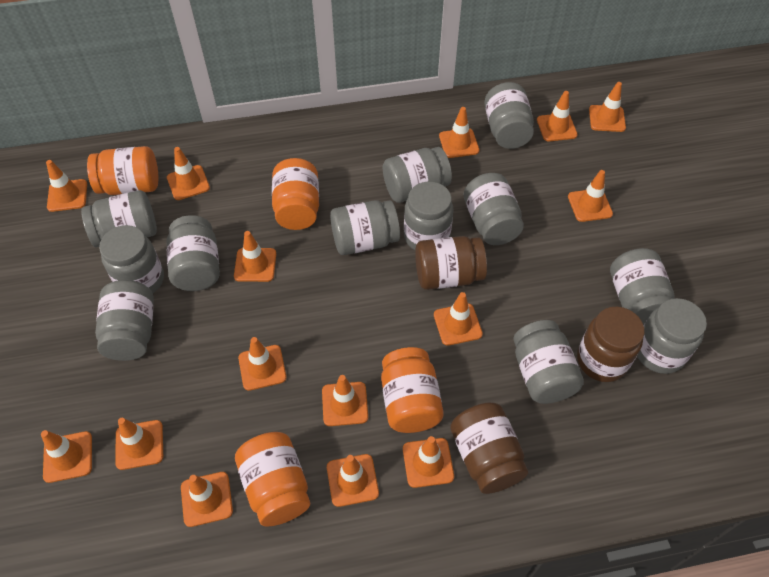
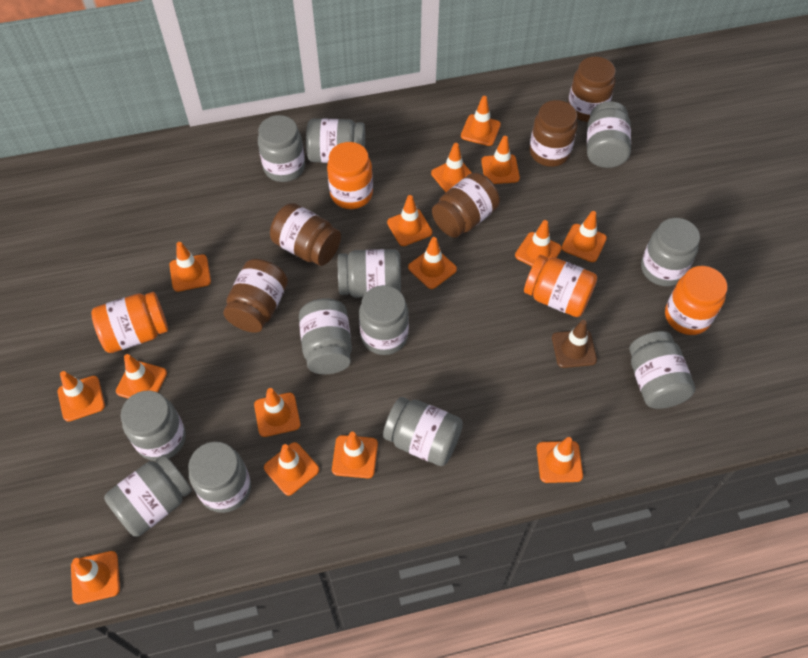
brown jar: [415,236,487,290] [450,402,528,494] [577,307,645,382] = 3 -> [223,259,288,333] [270,203,341,266] [432,172,500,238] [529,100,577,167] [568,57,616,122] = 5
brown traffic cone: none = 0 -> [552,320,597,368] = 1

